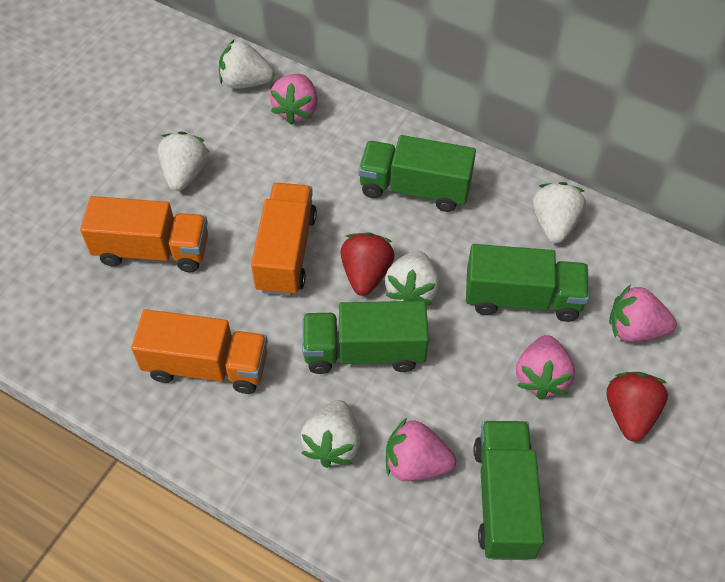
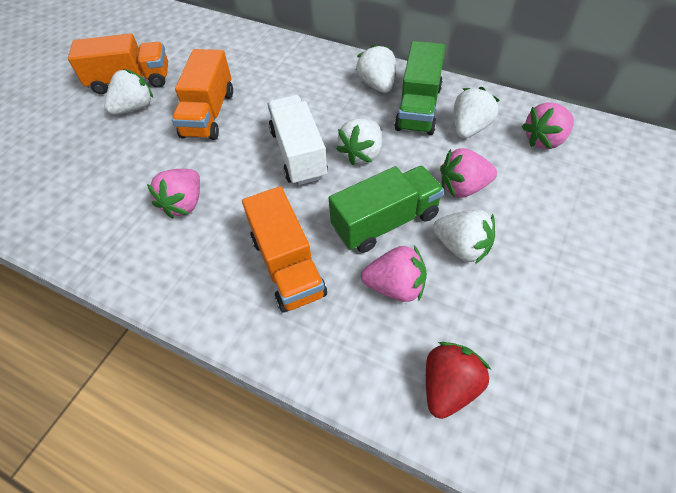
green truck: [302,301,429,374] [358,135,476,212] [466,244,589,322] [474,421,544,560] = 4 -> [329,166,444,253] [394,41,445,135] = 2
red strawberry: [340,233,395,296] [607,372,668,442] = 2 -> [426,342,491,419] = 1
white truck: none = 0 -> [268,95,328,185] = 1

